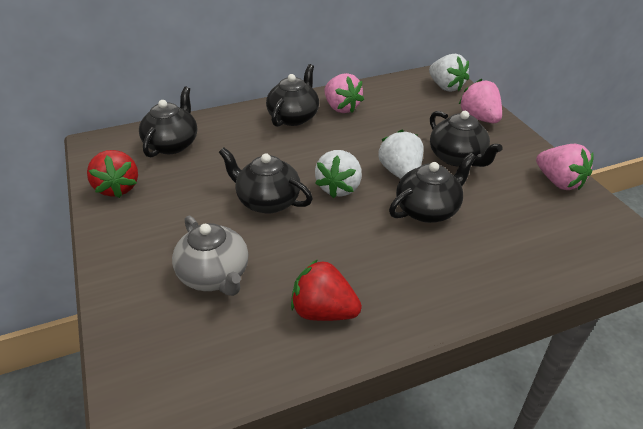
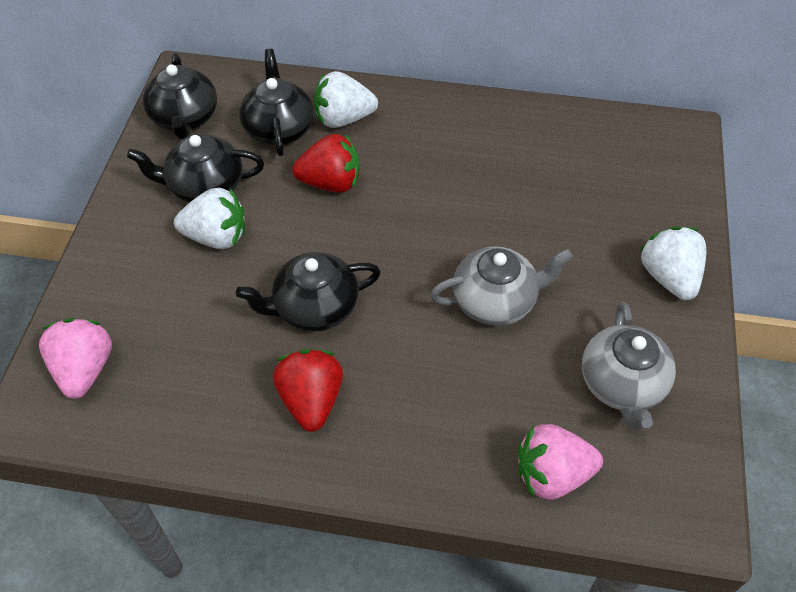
black teapot: [139,87,197,157] [219,147,313,214] [266,64,319,127] [389,153,476,223] [430,111,503,167] = 5 -> [127,134,264,203] [142,53,217,140] [236,252,381,332] [239,49,313,156] = 4
grey teapot: [172,216,248,296] = 1 -> [430,246,573,326] [582,302,676,430] = 2
pink strawberry: [325,73,364,113] [459,79,502,123] [536,144,594,190] = 3 -> [39,318,112,399] [518,424,603,500] = 2

